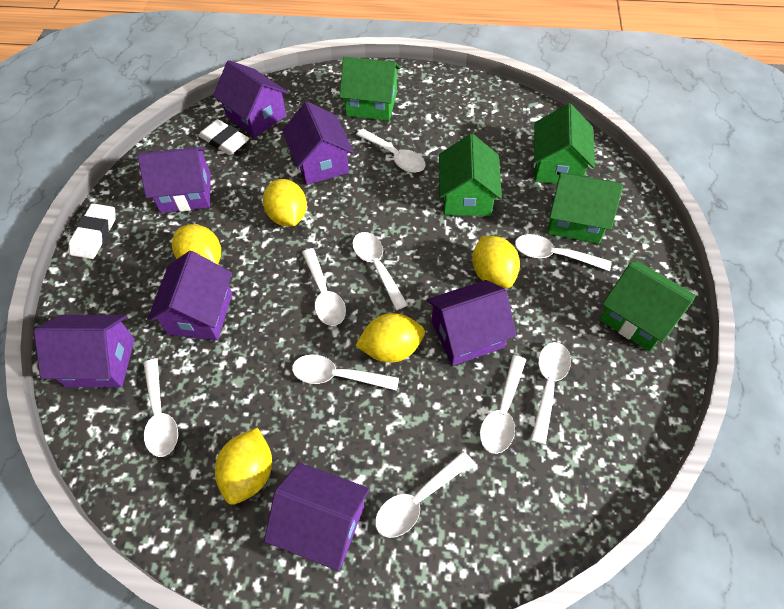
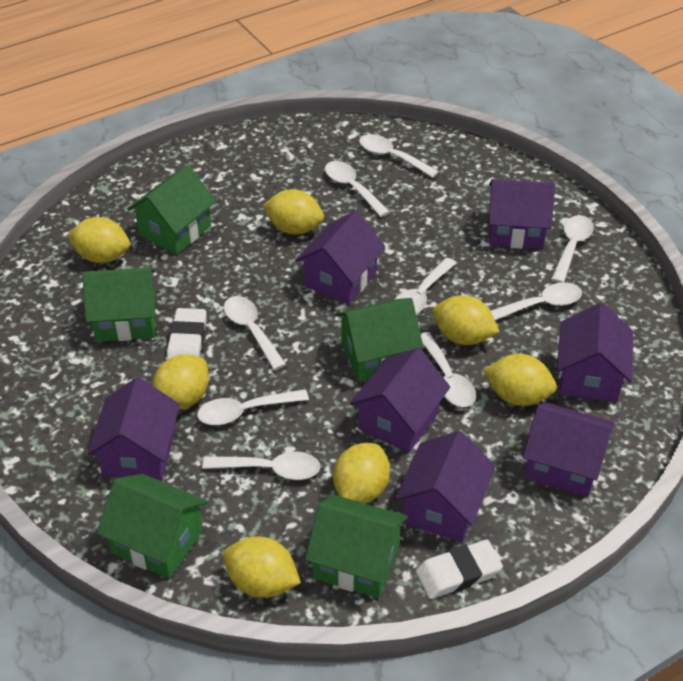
yellow lemon: [172,224,221,264] [215,427,272,505] [263,179,307,226] [355,313,425,363] [472,236,520,288] = 5 -> [67,217,130,263] [152,354,209,410] [223,536,301,598] [262,189,324,234] [333,443,390,503] [433,295,499,345] [483,354,557,406] = 7

